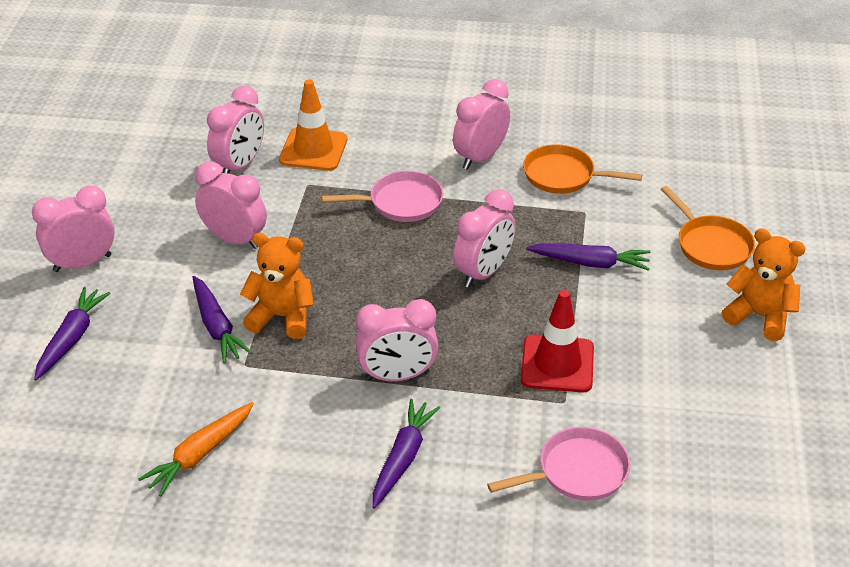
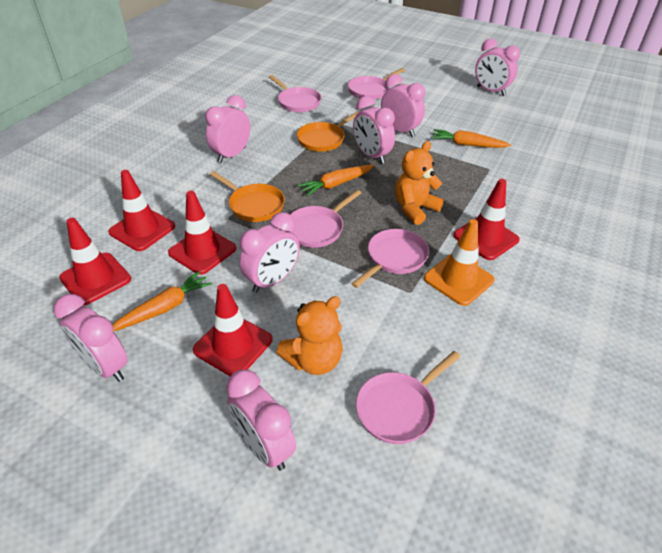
orange carrot: [138,402,254,497] = 1 -> [112,271,212,331] [297,165,374,196] [432,129,511,148] = 3
pink clock: [32,186,115,272] [195,161,267,249] [207,86,264,173] [355,299,438,381] [453,79,510,170] [453,189,516,288] = 6 -> [54,294,128,382] [205,95,250,163] [226,369,296,470] [239,212,300,293] [353,96,395,164] [381,74,425,137] [475,39,520,96] = 7
pink pan: [322,171,443,222] [487,427,630,501] = 2 -> [269,75,321,112] [290,190,361,248] [348,68,405,100] [351,229,429,288] [356,351,460,444] = 5
purple carrot: [34,287,110,380] [192,276,252,364] [373,399,441,508] [526,244,651,271] = 4 -> none = 0
red traffic cone: [521,290,594,393] = 1 -> [59,218,131,305] [108,170,175,251] [168,191,236,275] [193,284,272,377] [453,179,520,260] = 5

